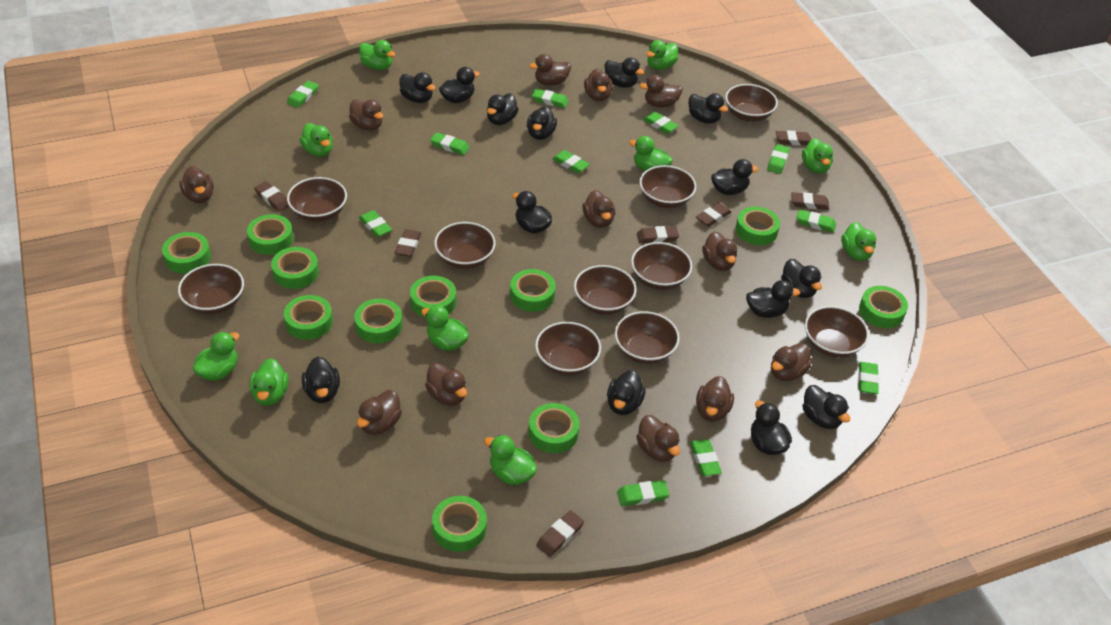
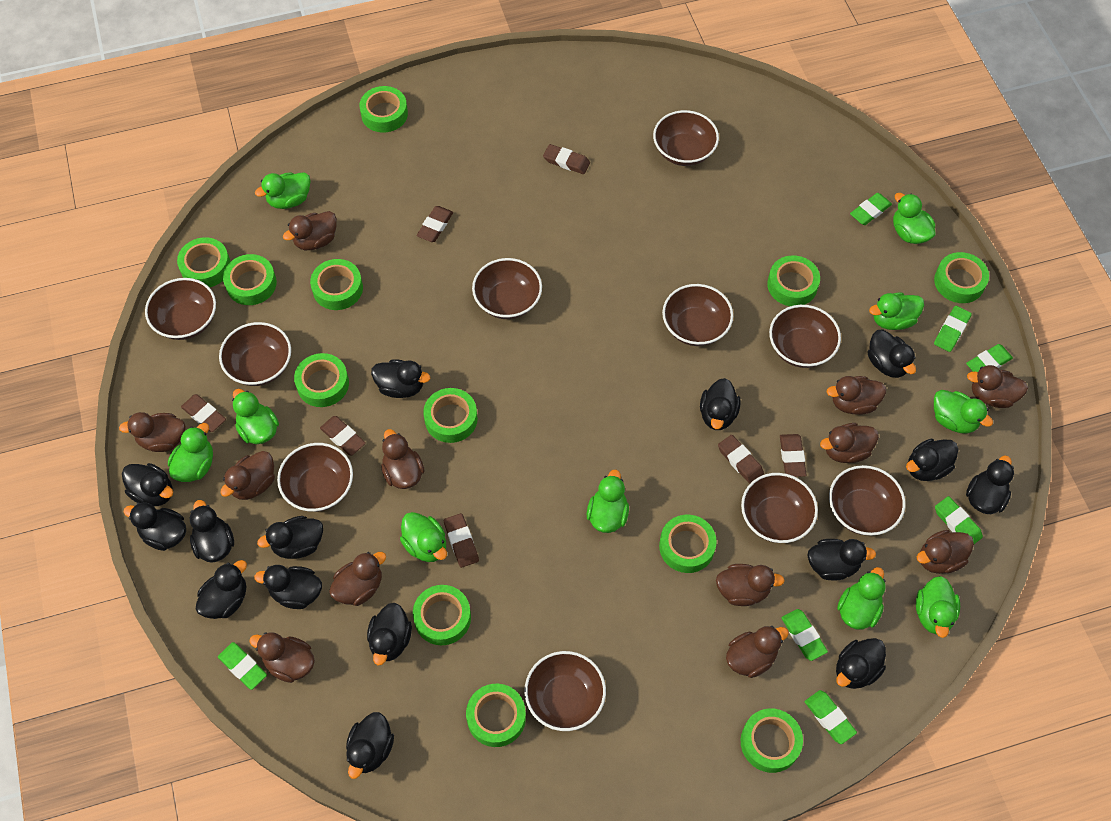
black duck: [302,356,340,403] [399,72,435,103] [439,67,480,103] [487,93,519,125] [513,191,552,233] [527,106,557,140] [604,57,644,88] [607,370,645,415] [689,93,728,124] [711,159,758,195] [746,280,800,318] [751,401,792,455] [781,259,822,298] [803,385,850,429] = 14 -> [122,463,173,506] [123,502,186,551] [190,500,234,563] [195,560,247,619] [254,565,322,609] [257,516,323,559] [346,712,394,779] [367,603,412,665] [371,359,430,398] [700,378,741,430] [807,539,876,581] [836,638,886,689] [868,330,916,378] [906,439,959,481] [966,455,1014,514] = 15
green eraser: [287,81,319,108] [359,210,392,237] [430,132,470,155] [531,89,569,108] [552,150,590,173] [617,480,670,506] [643,112,679,134] [690,439,722,476] [767,144,790,174] [796,209,836,233] [858,362,879,394] = 11 -> [218,642,267,690] [781,609,828,661] [805,690,857,744] [850,193,892,225] [934,306,972,352] [935,496,983,544] [966,344,1013,372] = 7
green tape: [162,232,211,274] [247,214,294,255] [271,247,319,289] [284,295,333,340] [354,299,403,343] [410,276,456,318] [432,496,487,552] [510,269,556,312] [528,403,580,453] [736,207,780,245] [859,286,908,328] = 11 -> [177,237,231,287] [223,254,277,305] [294,353,349,407] [310,259,363,310] [360,86,408,133] [413,585,471,645] [423,388,478,443] [466,684,526,747] [659,515,717,573] [741,708,803,773] [767,255,820,306] [934,252,989,303] = 12

